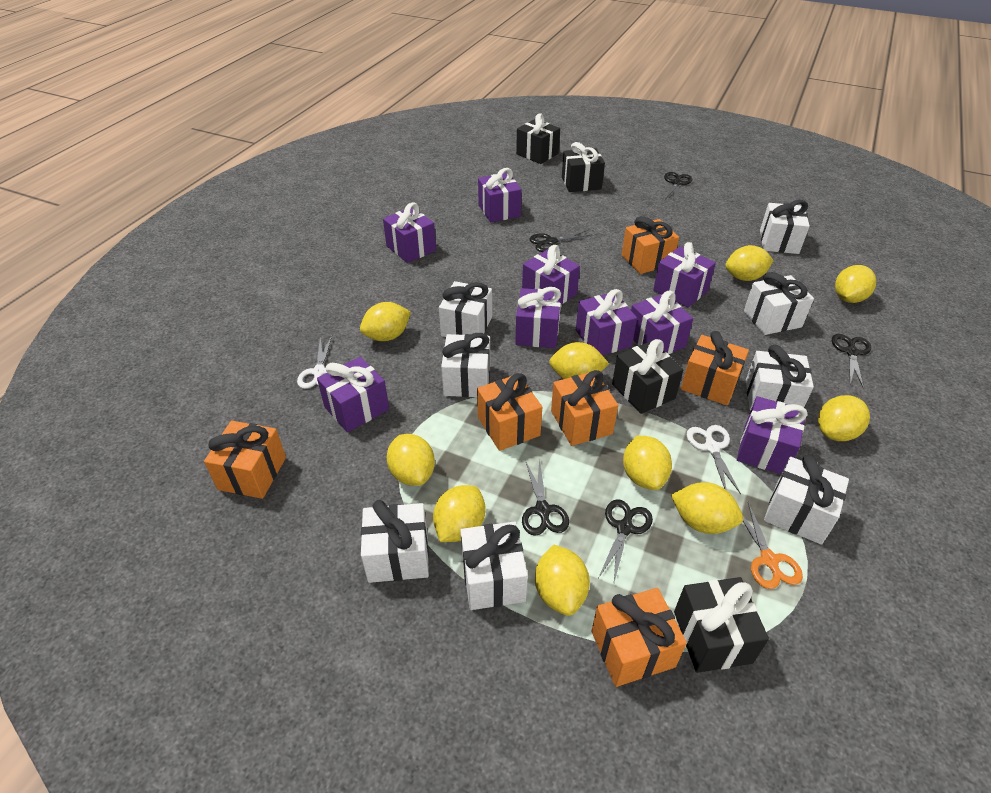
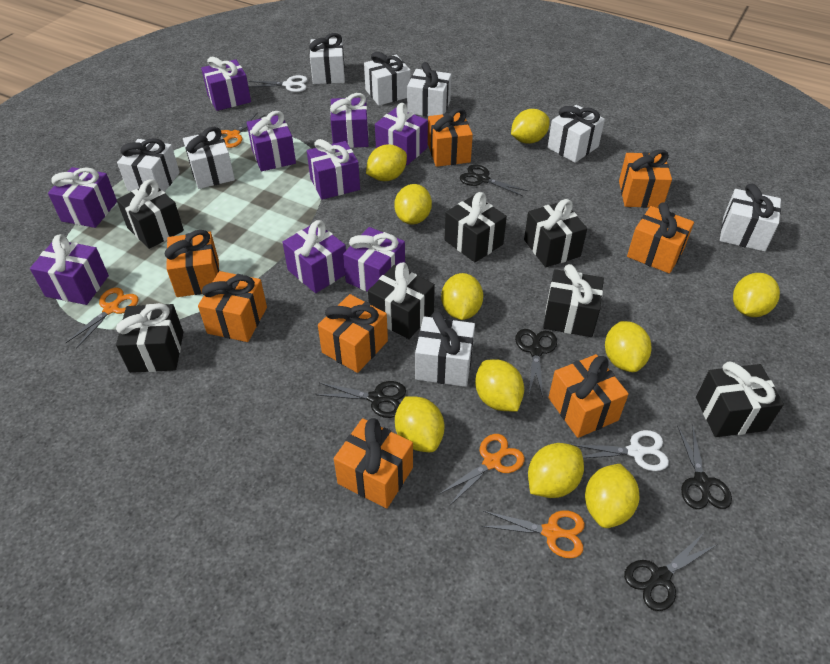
black gift: [516,113,560,164] [562,142,605,192] [612,339,683,414] [674,577,769,673] = 4 -> [116,179,184,249] [116,303,183,373] [368,262,435,339] [445,192,507,262] [524,199,587,267] [543,264,604,337] [696,361,784,437] = 7
orange gift: [204,421,286,499] [477,373,542,451] [551,370,618,446] [591,588,687,687] [622,216,679,274] [681,331,749,405] = 6 -> [165,230,219,297] [198,271,267,342] [318,294,388,373] [334,418,413,509] [428,108,473,167] [548,354,629,438] [619,149,672,208] [627,202,694,274] = 8
orange scissors: [743,502,803,589] = 1 -> [66,288,138,349] [221,112,265,148] [439,434,524,506] [481,510,585,558] = 4

